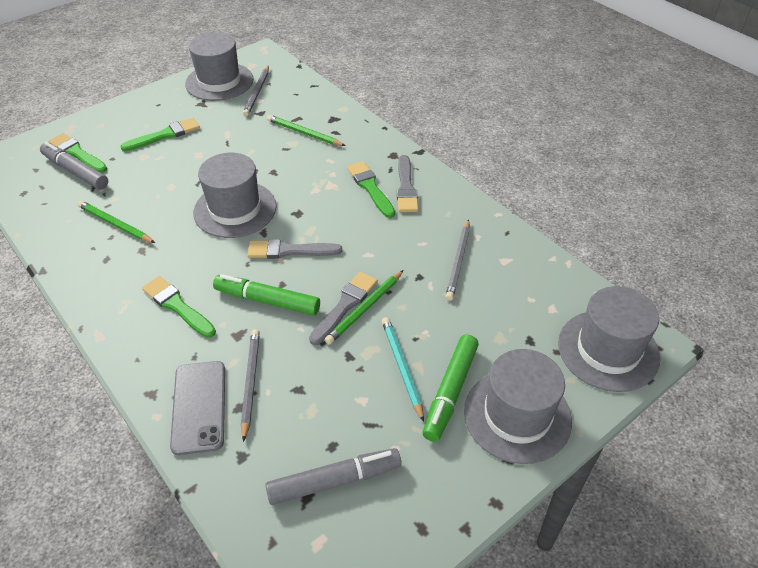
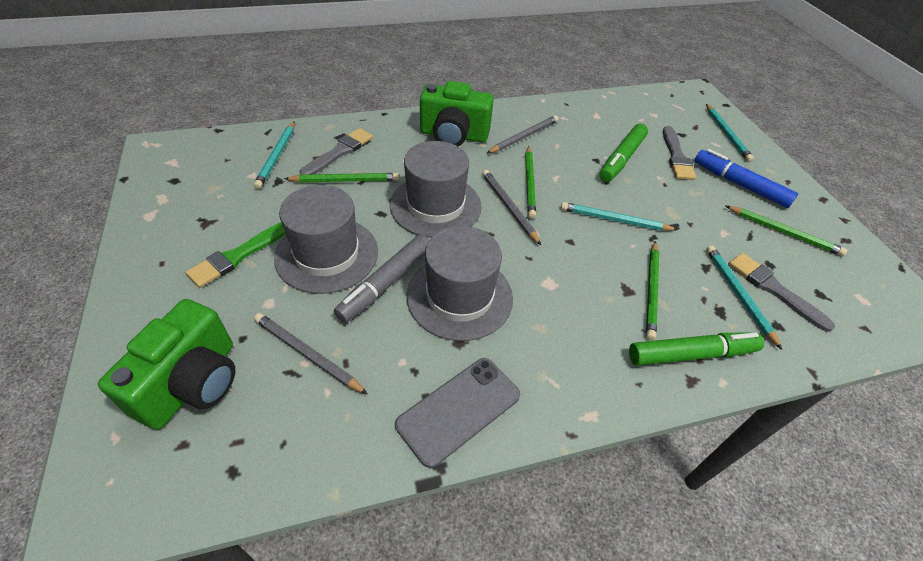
blue marker: none = 0 -> [695,149,798,208] = 1
green brush: [48,133,107,173] [120,118,200,151] [142,276,216,338] [347,161,395,218] = 4 -> [185,222,286,288] = 1
green camera: none = 0 -> [98,299,235,430] [420,81,494,146] = 2
green pencil: [78,201,155,243] [267,115,345,146] [325,270,404,344] = 3 -> [284,173,399,182] [525,146,536,219] [646,241,659,340] [726,206,848,256] = 4
grey hat: [185,32,253,101] [193,153,277,238] [464,349,572,464] [558,286,660,392] = 4 -> [274,185,378,294] [390,141,481,238] [407,226,513,341] = 3
grey marker: [40,142,108,190] [265,448,402,505] = 2 -> [334,234,429,323] = 1
turquoise pencil: [382,317,424,422] = 1 -> [254,121,295,189] [561,202,678,231] [706,104,754,162] [706,245,782,350] = 4

